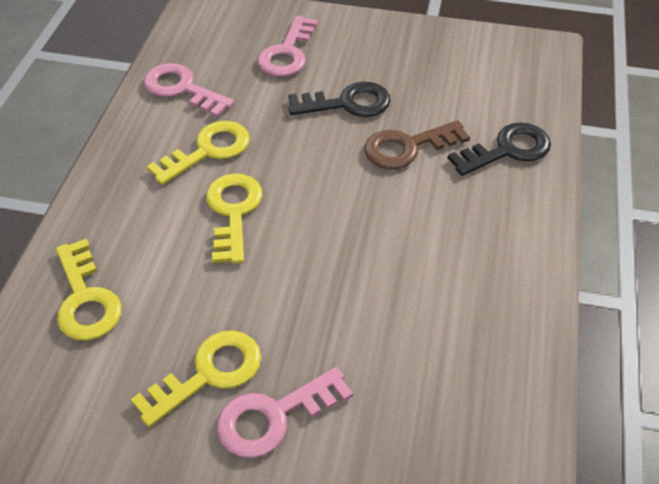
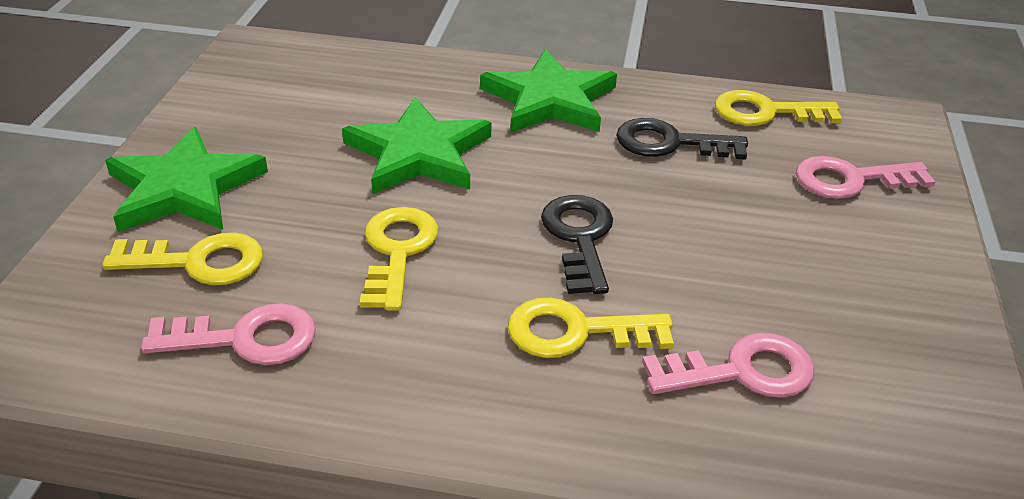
brown key: [364,120,470,169] = 1 -> none = 0
green star: none = 0 -> [105,127,268,232] [342,97,491,194] [480,49,617,133] = 3

